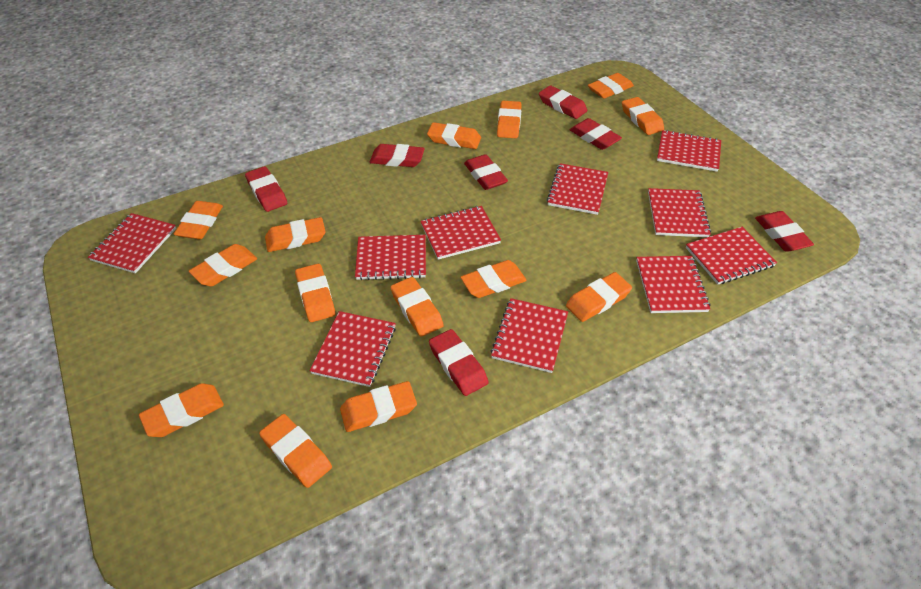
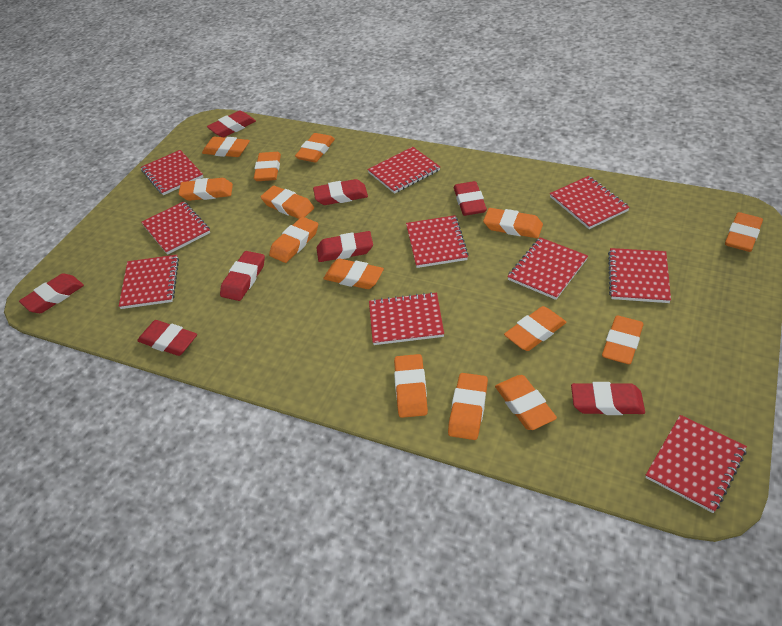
red eraser: [245,166,287,212] [370,144,425,167] [429,329,489,396] [464,154,508,190] [539,85,587,119] [570,118,622,150] [755,211,814,252] = 7 -> [19,273,84,313] [137,320,197,356] [207,111,256,137] [220,251,265,301] [313,179,368,205] [317,231,373,262] [454,181,487,216] [571,382,645,415] = 8

